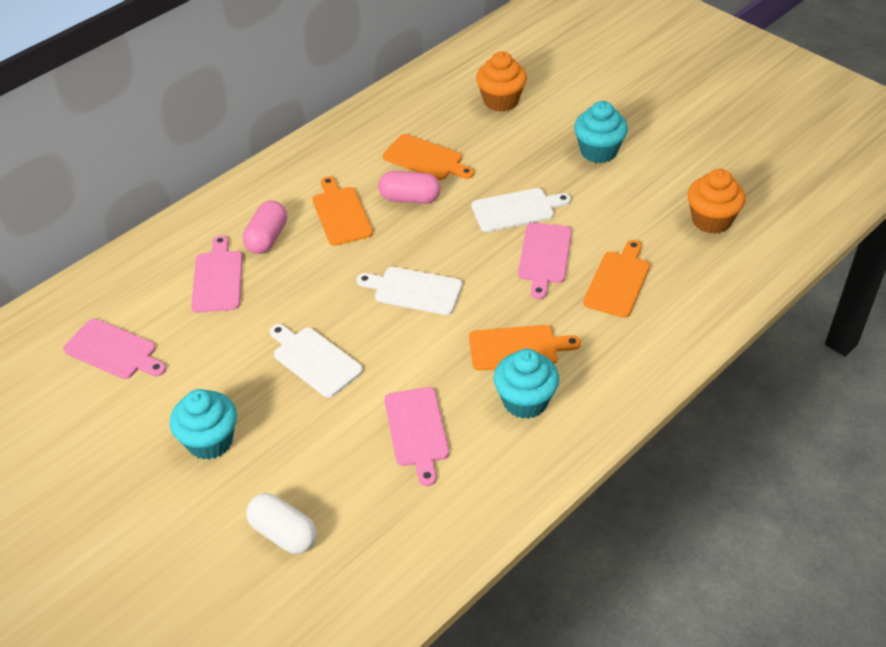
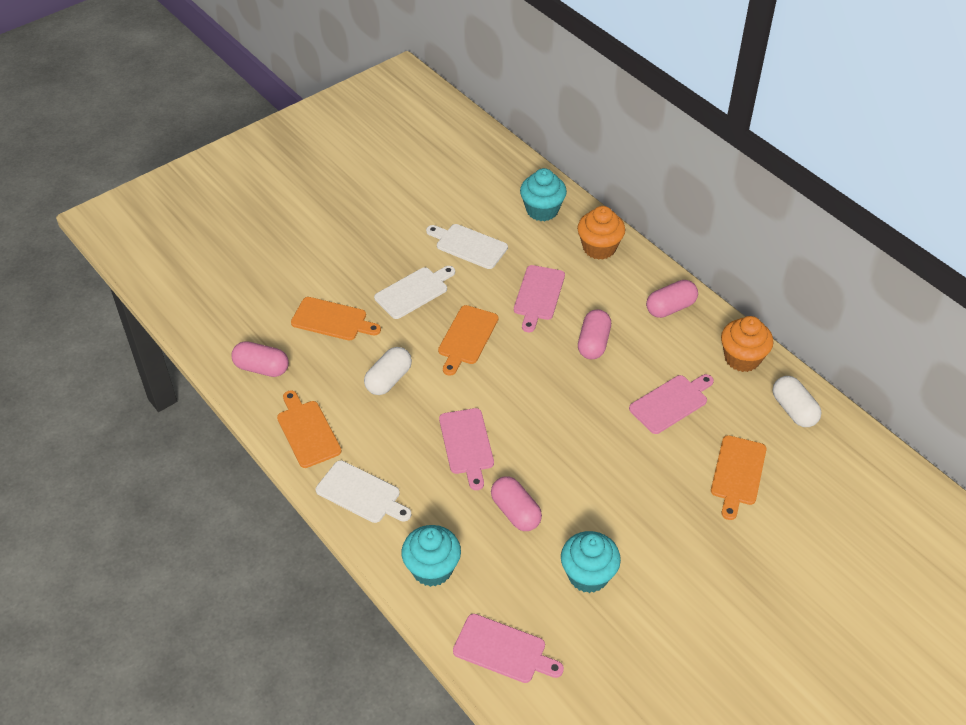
pink capsule: [243,201,287,254] [378,171,441,204] = 2 -> [232,341,289,377] [491,476,542,531] [578,309,611,359] [646,280,698,318] = 4
white capsule: [246,493,317,554] = 1 -> [364,347,412,395] [773,376,822,427] = 2

